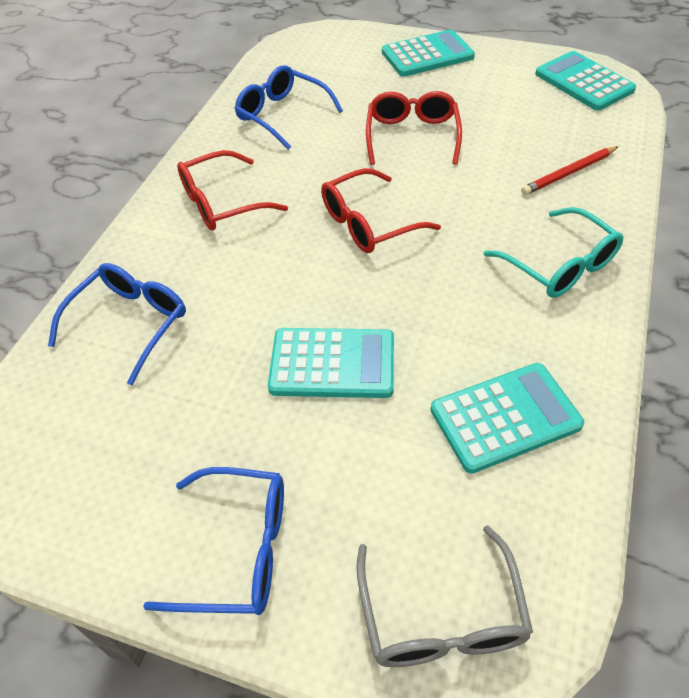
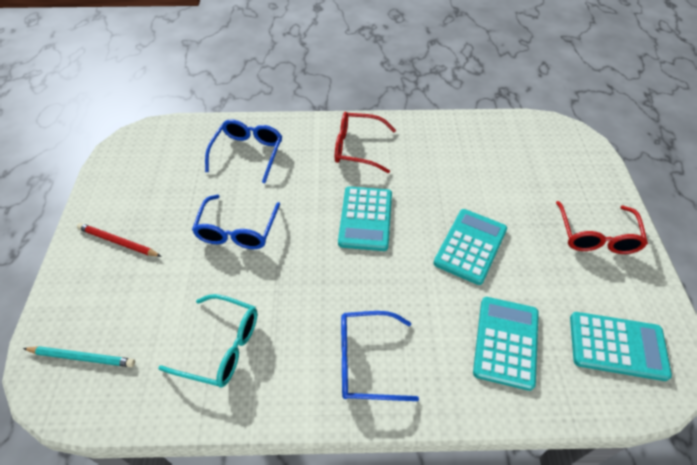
grey glasses: [356,525,533,667] = 1 -> none = 0
red glasses: [177,150,288,231] [321,168,441,253] [366,91,462,165] = 3 -> [335,112,396,173] [556,201,648,254] = 2
turquoise pencil: none = 0 -> [23,346,135,367] = 1

